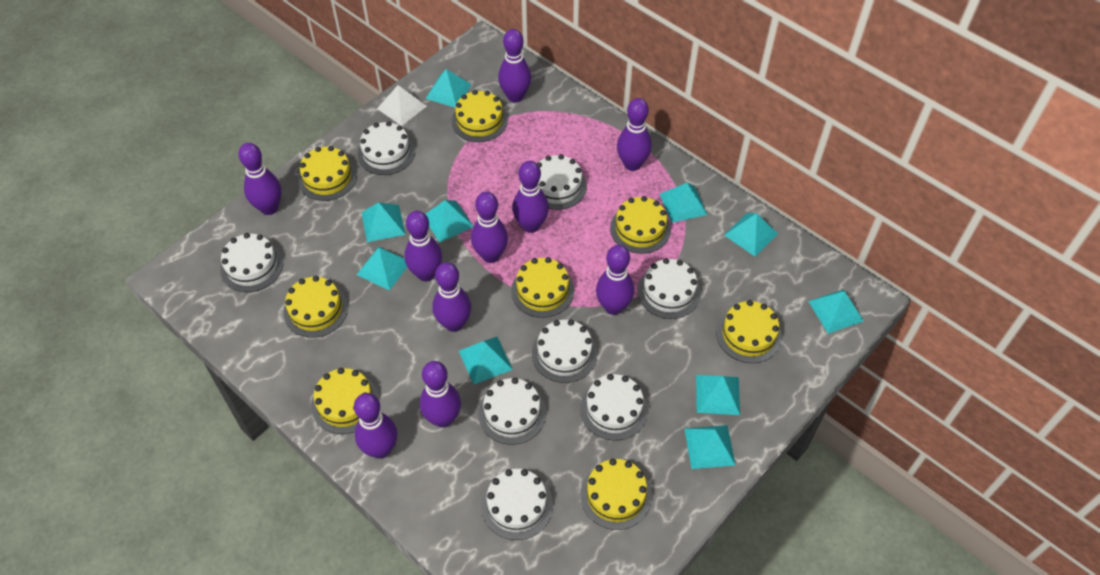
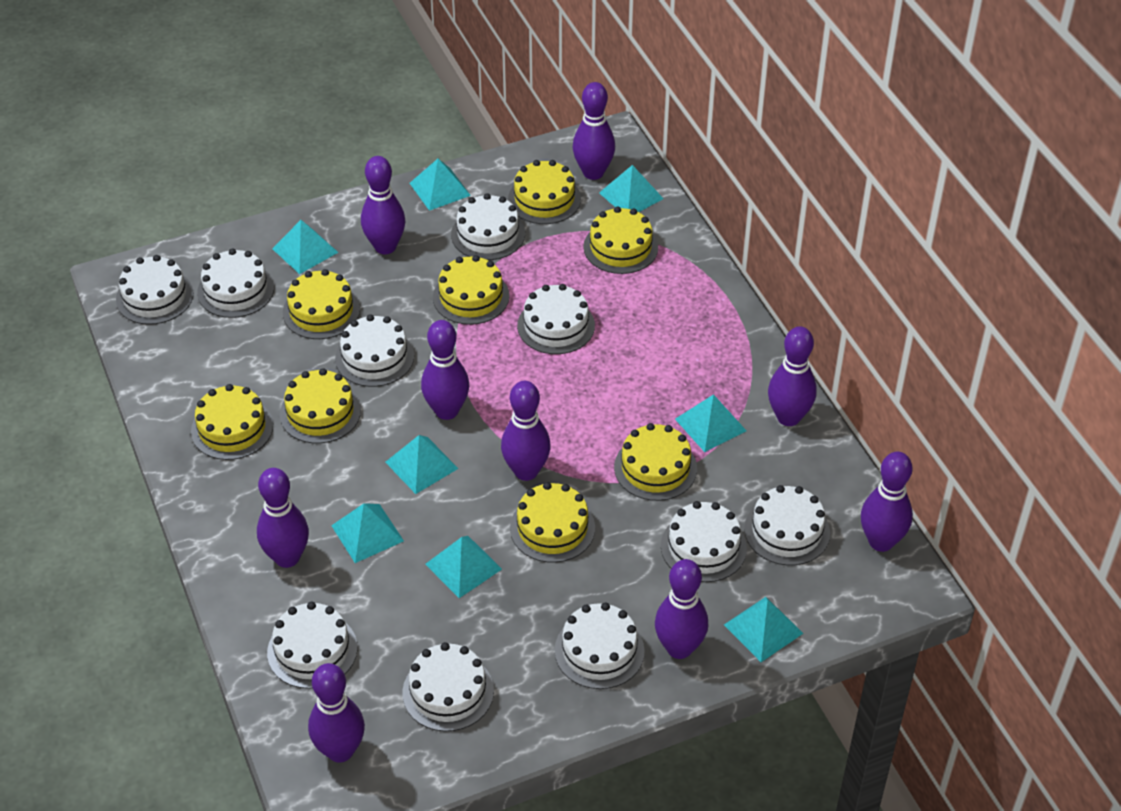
purple bowling pin: [238,143,282,215] [354,393,397,459] [404,211,442,282] [420,361,461,428] [433,262,471,332] [471,192,508,263] [498,29,531,103] [512,161,549,233] [596,245,634,315] [617,98,652,171] = 10 -> [257,468,309,568] [308,663,365,762] [361,156,405,254] [421,320,469,420] [501,381,551,481] [573,82,615,180] [655,559,708,659] [768,326,817,426] [861,451,913,552] = 9
turquoise pyramid: [357,247,407,291] [361,202,405,242] [425,69,472,107] [425,200,474,242] [459,337,513,384] [660,183,708,223] [684,425,736,469] [696,375,740,415] [724,213,778,256] [808,289,864,334] = 10 -> [272,220,339,274] [331,503,404,563] [385,435,459,494] [410,159,471,211] [425,536,502,598] [599,165,664,212] [675,394,747,452] [724,597,804,662] = 8
white cake: [220,233,283,292] [357,121,415,175] [478,378,547,445] [481,469,553,540] [532,319,597,383] [537,154,587,210] [580,374,648,441] [637,258,701,319] = 8 -> [116,255,193,325] [197,248,274,318] [267,601,358,689] [335,314,414,387] [402,642,494,732] [451,193,525,260] [517,284,595,354] [555,603,645,689] [661,501,747,582] [744,485,830,566] = 10
white pyramid: [377,85,427,126] = 1 -> none = 0

